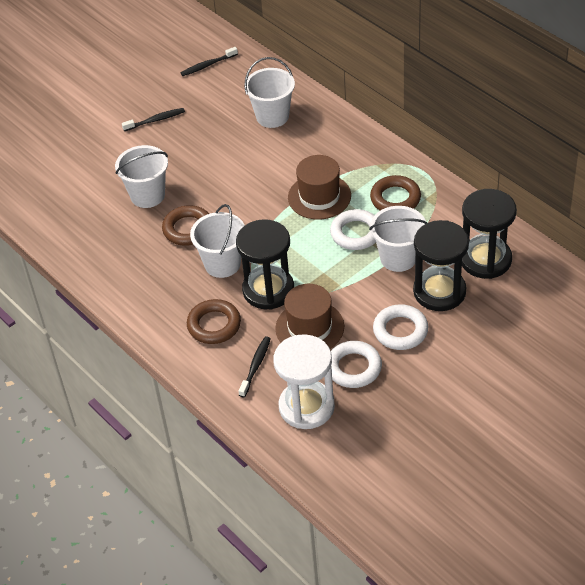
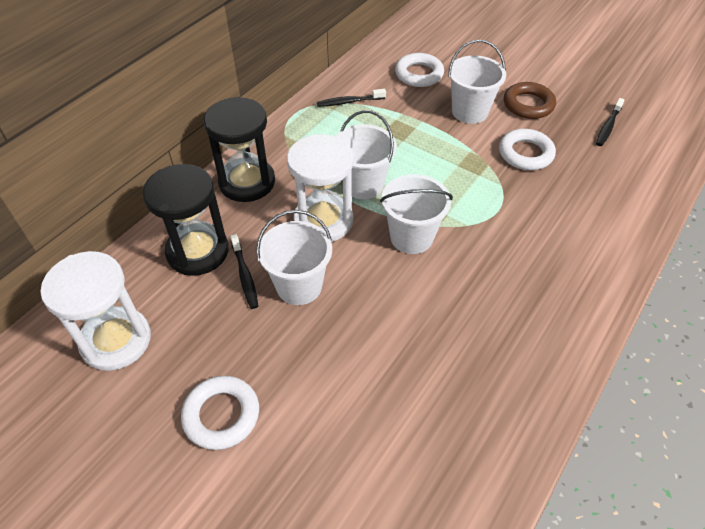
black hourglass: [236,219,294,310] [413,220,469,311] [462,189,517,279] = 3 -> [142,164,229,276] [203,97,275,202] = 2
brown hat: [275,284,344,349] [288,155,351,220] = 2 -> none = 0
brown ring: [162,205,209,246] [187,299,241,344] [370,175,421,210] = 3 -> [504,82,556,119] = 1
white hourglass: [273,334,335,429] = 1 -> [40,251,151,371] [287,134,353,242] = 2

